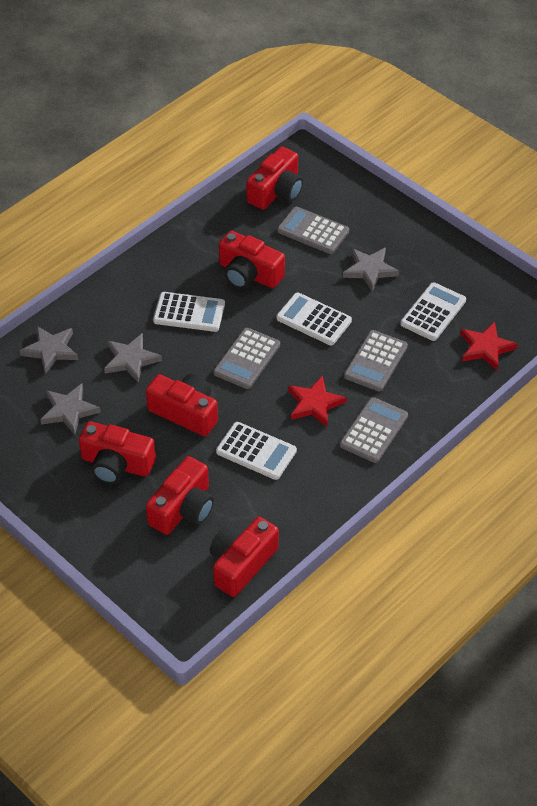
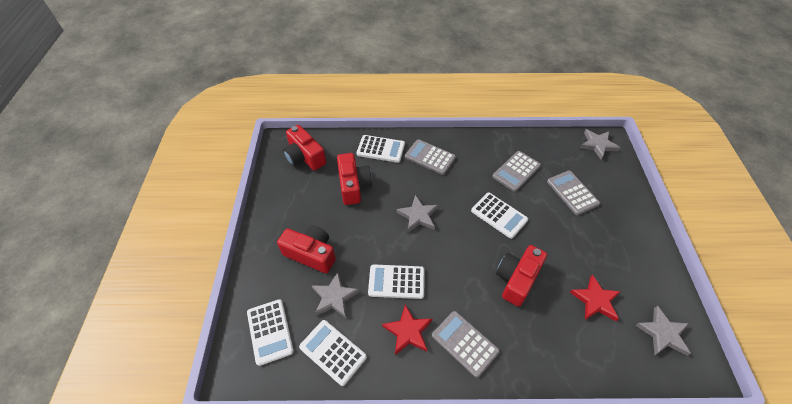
red camera: [79,421,156,484] [146,374,218,436] [146,456,214,535] [210,517,279,597] [219,231,285,289] [246,146,303,210] = 6 -> [277,225,336,273] [283,125,326,171] [337,153,372,205] [496,245,547,307] = 4
white calculator: [153,292,225,332] [216,422,297,480] [276,293,352,345] [401,282,466,341] = 4 -> [247,299,294,366] [299,320,367,386] [357,135,405,163] [368,264,425,299] [471,192,528,239] = 5

